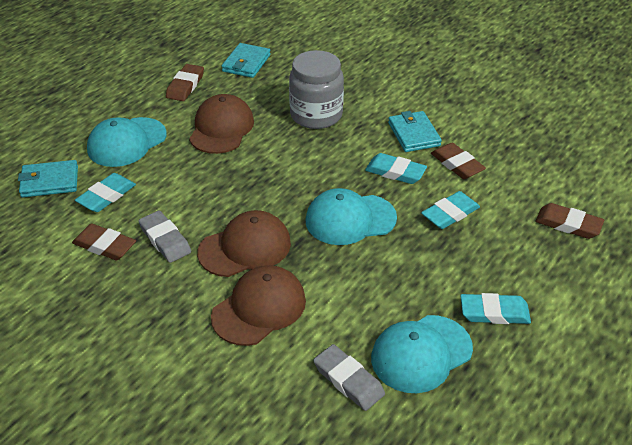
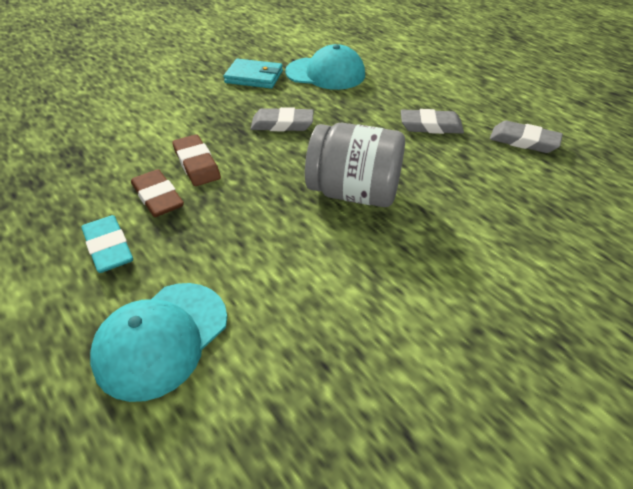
brown cap: [189,94,254,154] [197,210,291,277] [211,265,306,346] = 3 -> none = 0
brown eraser: [72,223,136,261] [166,64,204,101] [431,143,486,179] [535,203,604,239] = 4 -> [131,169,184,217] [172,134,221,186] = 2
grey eraser: [138,211,191,263] [313,344,385,411] = 2 -> [250,107,314,131] [401,109,464,134] [490,121,563,153] = 3
turquoise cap: [87,117,166,167] [305,188,397,245] [371,315,473,393] = 3 -> [90,283,227,402] [285,44,365,90] = 2
turquoise eraser: [75,173,136,212] [365,153,427,184] [421,191,480,229] [460,293,531,324] = 4 -> [81,215,133,273] = 1
turquoise wallet: [18,160,78,197] [222,43,271,78] [388,111,442,152] = 3 -> [224,59,283,88] = 1

